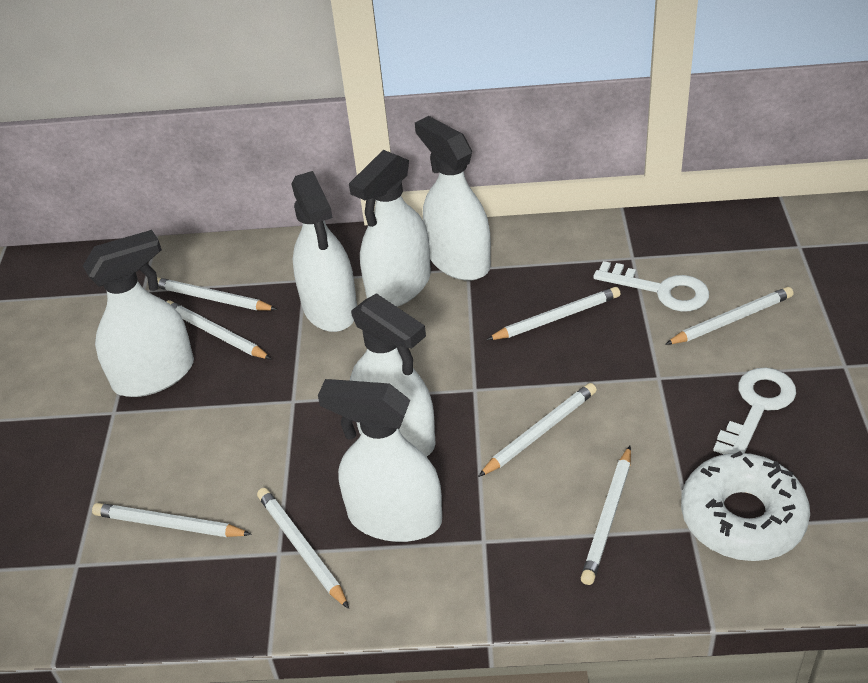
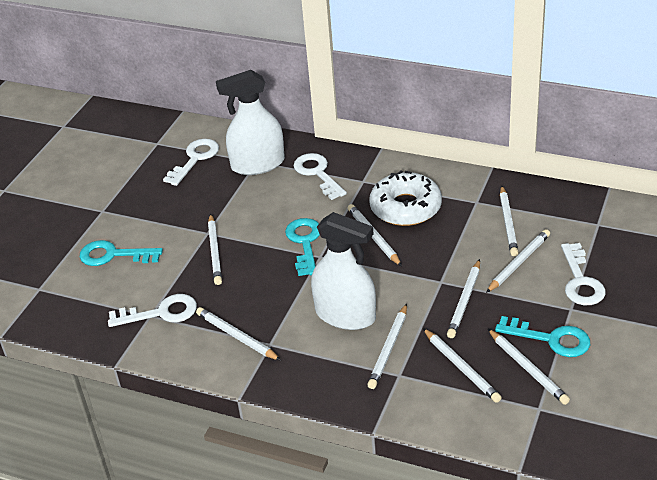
turquoise key: none = 0 -> [80,240,163,266] [285,218,320,276] [495,316,590,357] = 3
white key: [593,261,709,312] [713,368,796,454] = 2 -> [108,294,197,327] [163,139,219,186] [294,153,347,200] [561,243,606,305] = 4
white pencil: [92,503,252,537] [157,277,277,310] [166,300,271,359] [257,488,349,609] [478,383,597,477] [486,287,620,340] [581,446,631,585] [665,287,794,345] = 8 -> [196,307,281,361] [208,214,222,285] [348,204,402,266] [367,304,407,389] [423,328,502,403] [447,259,480,338] [486,229,550,293] [488,329,570,405] [500,186,519,256] = 9
white spray bottle: [83,230,194,397] [291,171,357,332] [318,379,442,542] [349,150,431,307] [350,293,436,457] [415,116,491,281] = 6 -> [216,70,285,175] [311,212,376,330] = 2

